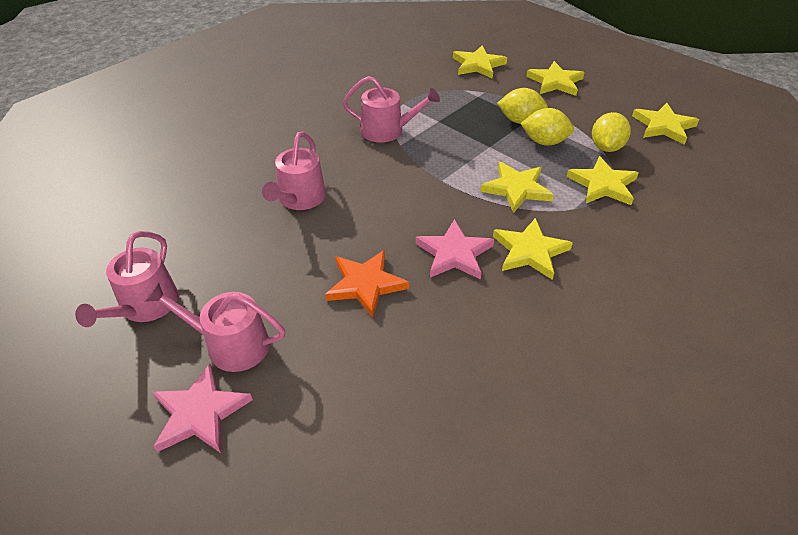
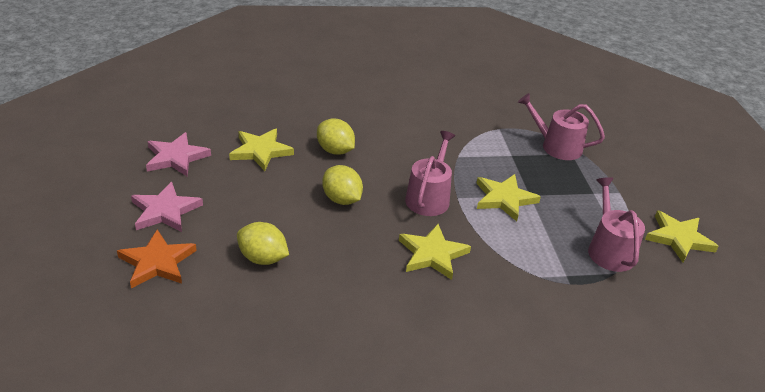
pink watering can: [75,231,179,327] [145,283,285,372] [262,132,326,210] [343,76,440,142] = 4 -> [405,131,455,216] [518,93,605,160] [588,177,645,272] = 3
yellow star: [453,45,507,79] [480,162,554,213] [493,218,573,280] [526,61,585,96] [566,156,639,205] [632,103,699,145] = 6 -> [229,128,294,171] [399,224,471,280] [476,174,541,221] [645,210,719,262] = 4

